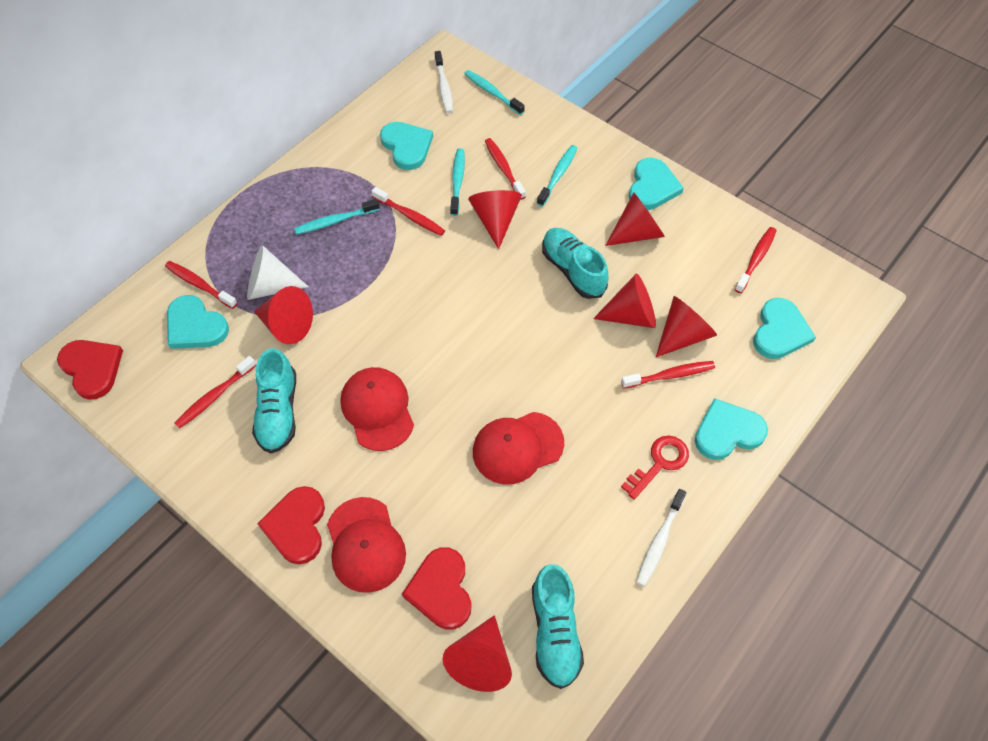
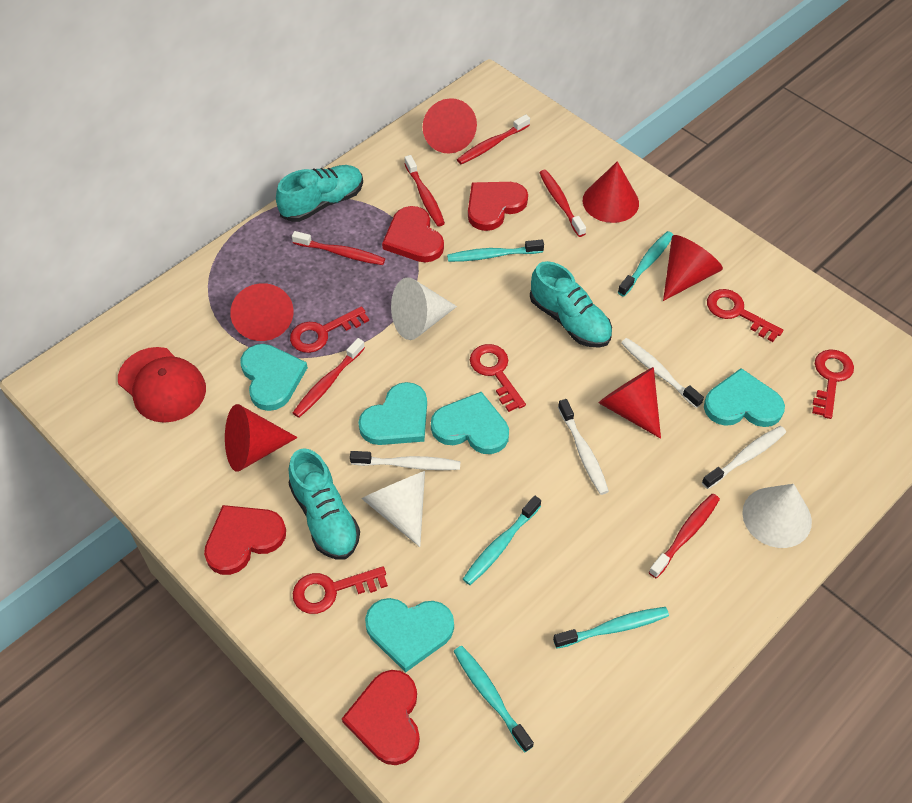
red cap: [327,497,406,593] [341,367,414,451] [473,412,564,484] = 3 -> [118,347,206,423] = 1
red heart: [57,340,123,400] [257,486,325,564] [402,547,472,630] = 3 -> [204,505,286,575] [342,670,420,765] [382,206,444,262] [468,182,528,231] = 4
red key: [621,436,689,500] = 1 -> [290,307,369,353] [293,566,388,614] [470,344,526,412] [707,289,783,342] [812,349,854,419] = 5
turquoise toothbrush: [294,199,380,235] [450,148,465,216] [464,70,525,115] [537,145,577,206] = 4 -> [447,240,544,262] [453,646,534,752] [463,496,541,585] [553,607,669,649] [618,231,673,297] = 5
white cone: [247,245,308,300] = 1 -> [361,471,425,547] [391,277,457,340] [742,484,812,548] = 3
white toothbrush: [435,51,453,113] [636,489,686,587] = 2 -> [350,451,461,470] [558,399,609,495] [621,338,704,408] [702,426,786,489] = 4

